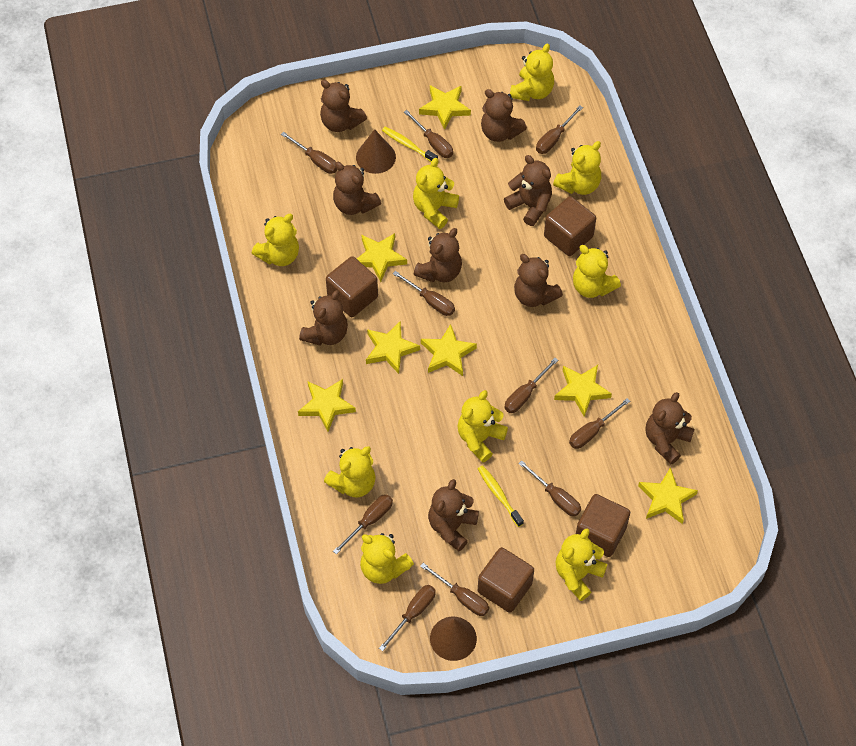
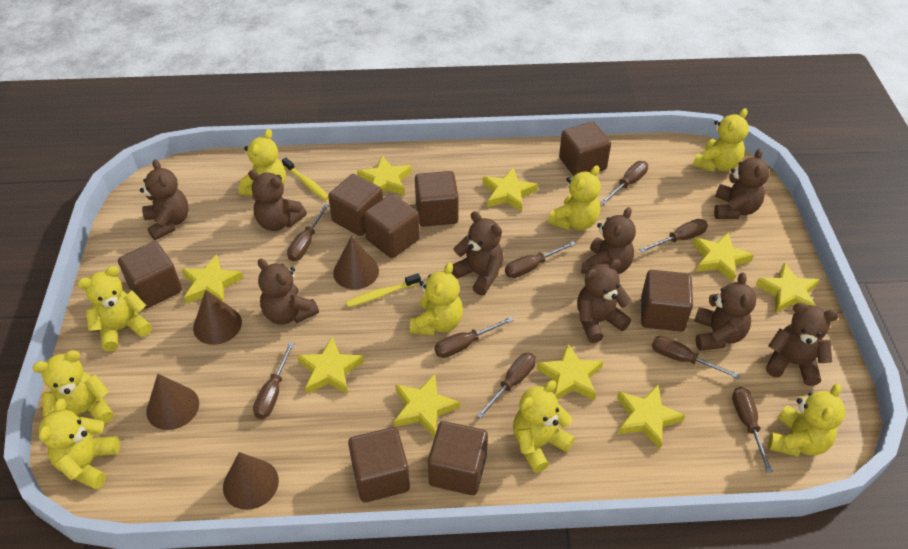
brown cone: [356,129,396,174] [430,617,477,661] = 2 -> [146,374,199,430] [193,290,242,345] [223,452,279,510] [333,236,379,289] = 4
brown cube: [326,256,378,317] [478,547,534,613] [544,196,596,256] [576,494,630,557] = 4 -> [118,241,182,309] [328,174,383,236] [348,427,410,502] [364,194,420,258] [415,171,459,227] [428,421,488,495] [559,122,611,176] [641,270,693,332] = 8
brown screwdriver: [281,132,337,174] [333,494,393,555] [379,585,436,651] [393,271,455,316] [404,110,453,158] [420,563,489,616] [504,358,558,413] [518,460,581,516] [536,106,583,154] [569,398,630,449] = 10 -> [253,342,294,419] [287,204,329,261] [435,317,514,358] [476,353,536,419] [505,241,576,278] [600,161,648,204] [639,219,708,253] [652,336,740,379] [732,387,773,473] = 9
yellow star: [298,379,356,432] [357,233,407,282] [366,321,420,374] [419,85,471,130] [421,324,477,376] [554,365,612,417] [638,467,698,524] = 7 -> [182,254,243,304] [297,337,364,394] [357,155,412,195] [394,374,460,438] [483,168,538,212] [537,343,603,400] [617,385,686,449] [693,232,754,282] [756,263,820,313] = 9

